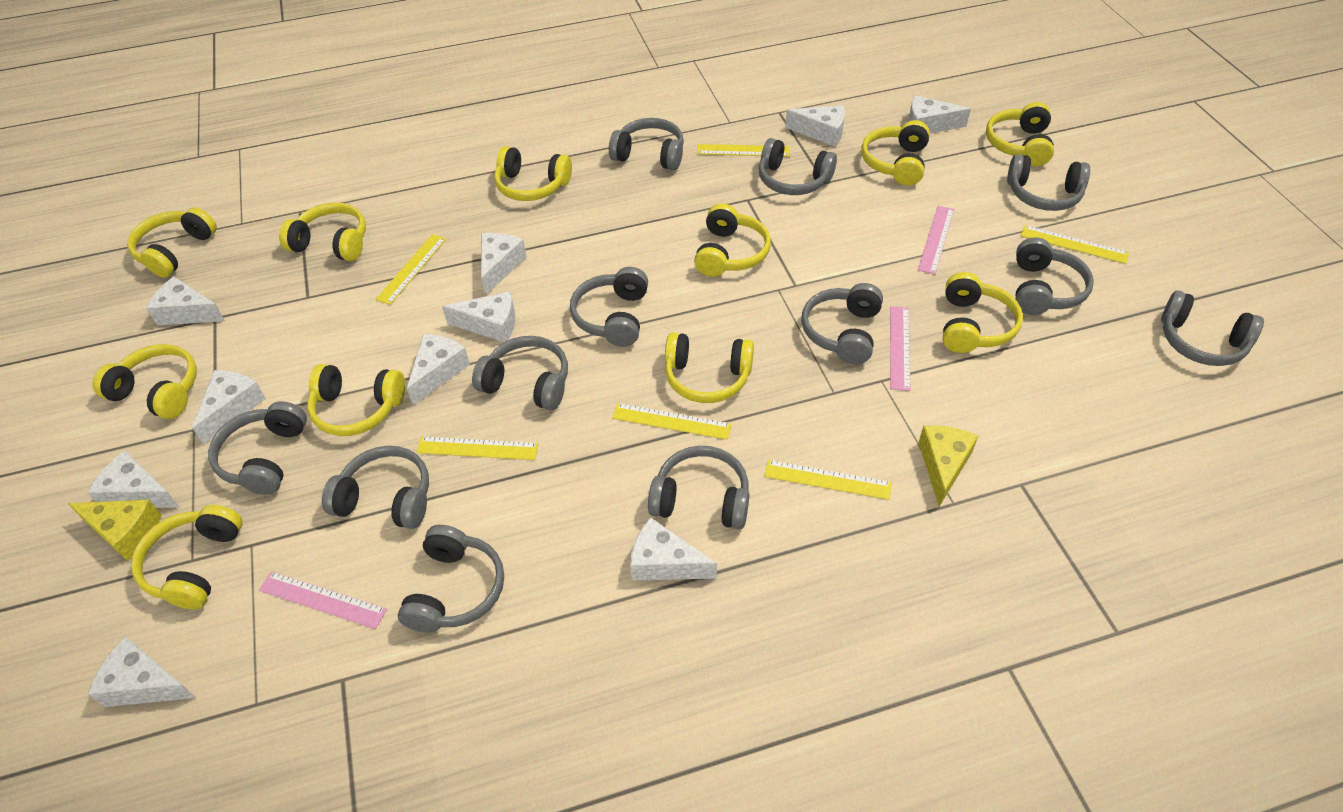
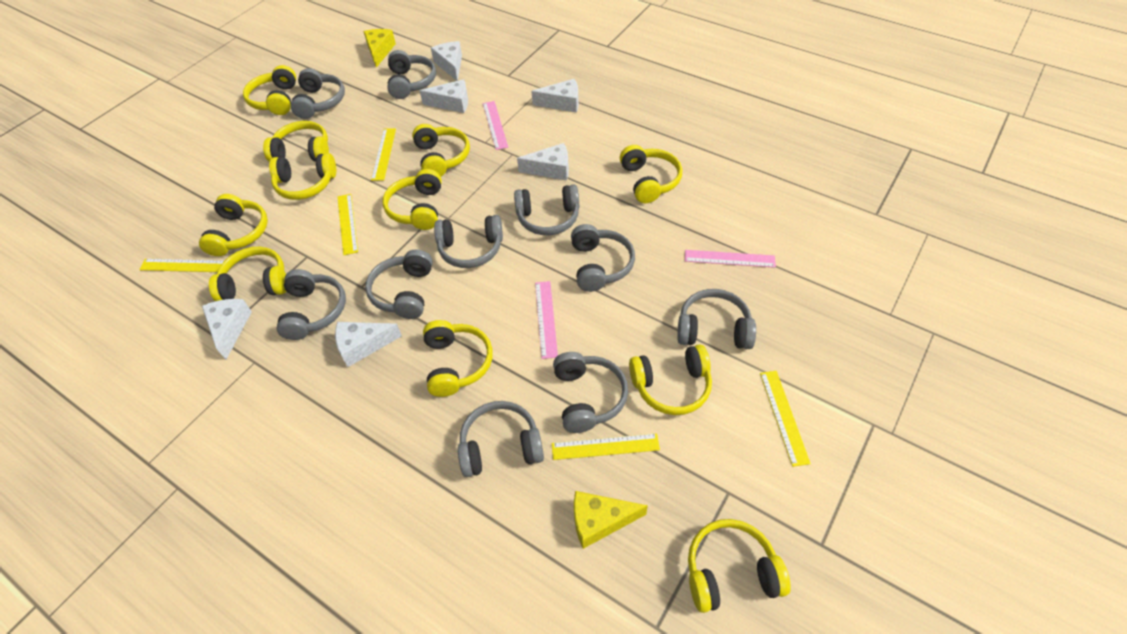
grey headphones: [208,401,307,495] [322,446,429,529] [398,525,504,633] [472,336,568,410] [570,267,648,347] [609,118,684,170] [648,446,749,530] [759,138,837,195] [801,283,883,364] [1007,154,1090,211] [1015,237,1094,315] [1161,290,1264,366] = 12 -> [277,269,346,340] [290,68,345,119] [365,250,433,319] [387,50,436,99] [434,215,503,268] [458,401,544,477] [514,184,579,235] [553,352,628,433] [571,224,635,292] [677,289,756,349] = 10
white cheese: [88,451,180,508] [88,637,196,707] [146,277,225,325] [192,370,266,444] [407,334,470,405] [442,291,515,342] [481,233,527,296] [630,517,717,581] [785,106,845,147] [908,96,971,133] = 10 -> [202,299,252,360] [335,322,402,367] [420,79,468,113] [431,41,462,81] [517,143,569,180] [531,79,579,113] = 6
yellow ruler: [375,234,446,305] [416,436,538,460] [612,403,732,440] [697,144,790,157] [764,460,892,500] [1021,225,1129,264] = 6 -> [139,259,224,272] [337,194,358,255] [371,128,396,181] [552,433,660,460] [760,371,811,467] = 5

